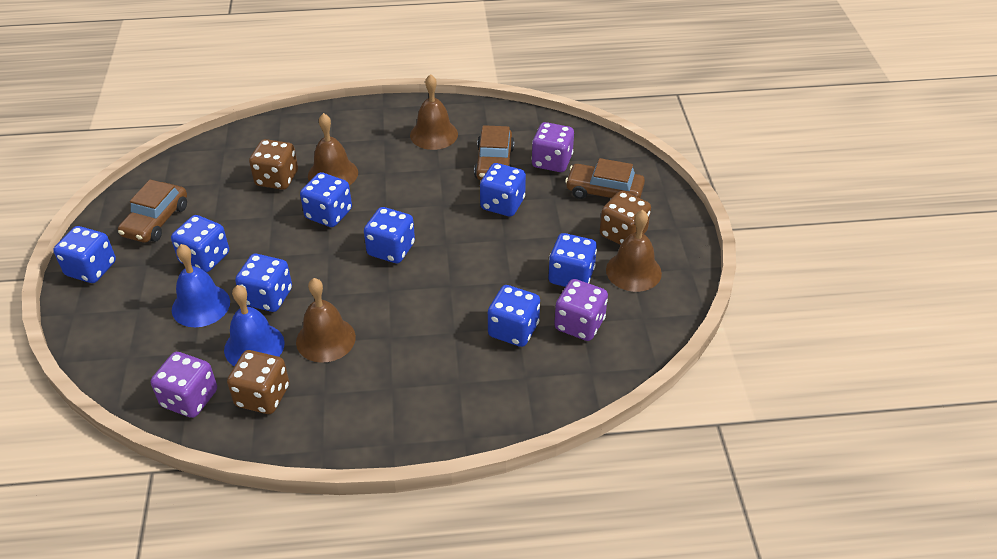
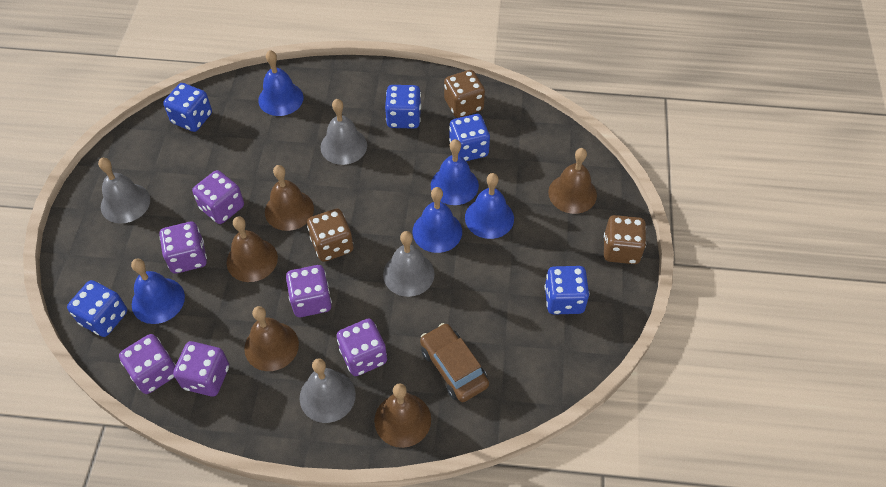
blue bell: [172,244,230,327] [224,285,285,366] = 2 -> [131,259,185,324] [258,50,304,116] [412,187,462,253] [431,139,479,205] [465,173,514,239] = 5
blue dice: [53,226,116,283] [171,215,229,273] [235,254,292,312] [300,172,352,227] [364,207,415,263] [480,163,526,217] [488,285,540,347] [549,233,597,287] = 8 -> [67,280,127,337] [163,83,212,132] [385,85,421,129] [449,114,490,161] [545,266,589,315] = 5
brown bell: [296,278,356,363] [308,113,358,185] [410,74,458,150] [606,210,662,292] = 4 -> [226,216,278,282] [244,306,299,371] [265,165,314,231] [374,383,431,448] [548,148,597,214] = 5
brown car: [118,180,187,243] [474,125,514,180] [565,158,645,199] = 3 -> [420,323,489,402] = 1
grey bell: none = 0 -> [98,158,150,224] [300,358,356,423] [321,99,367,165] [383,231,435,297] = 4
purple dice: [151,352,217,418] [532,122,574,172] [554,279,608,341] = 3 -> [119,334,176,394] [159,222,207,274] [173,341,229,397] [192,170,244,224] [286,265,332,317] [337,319,387,376] = 6

